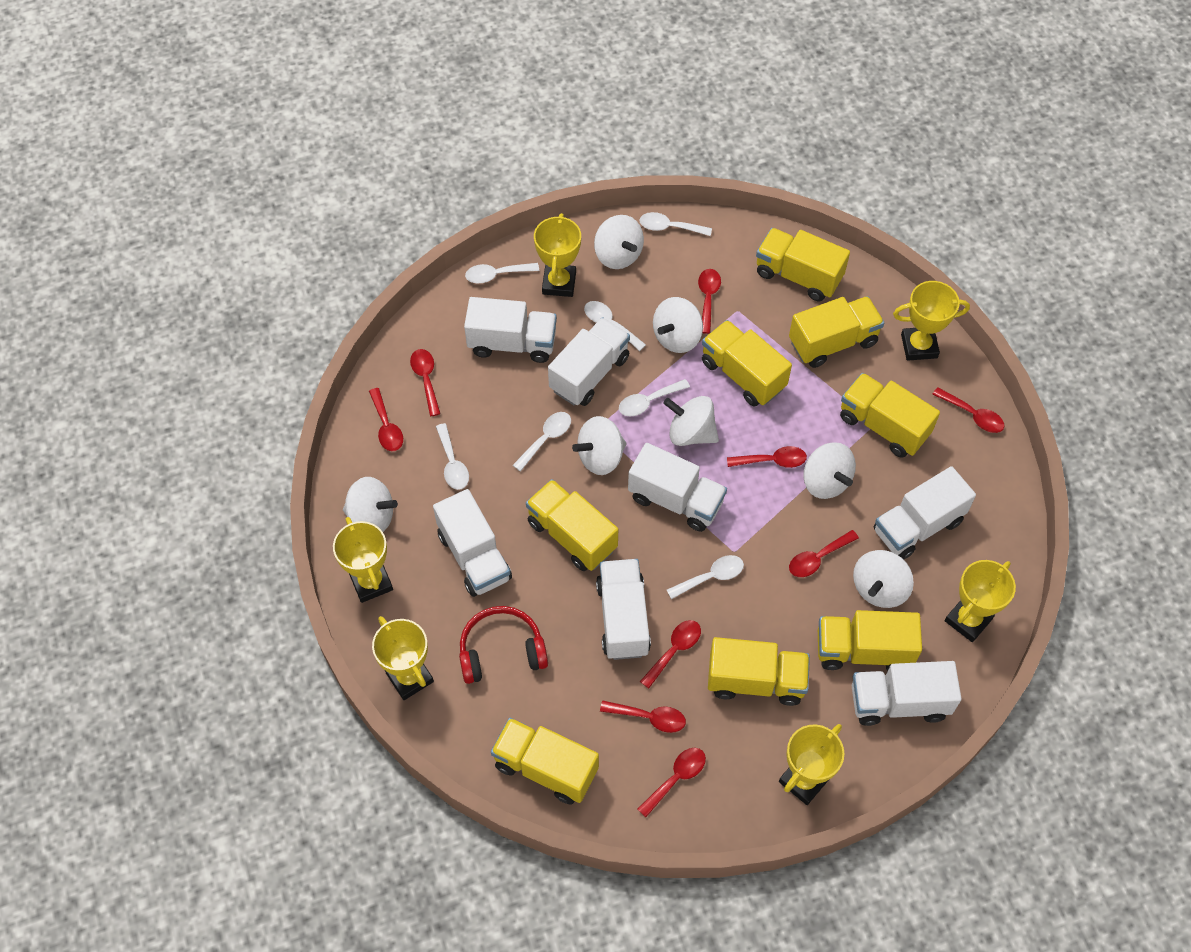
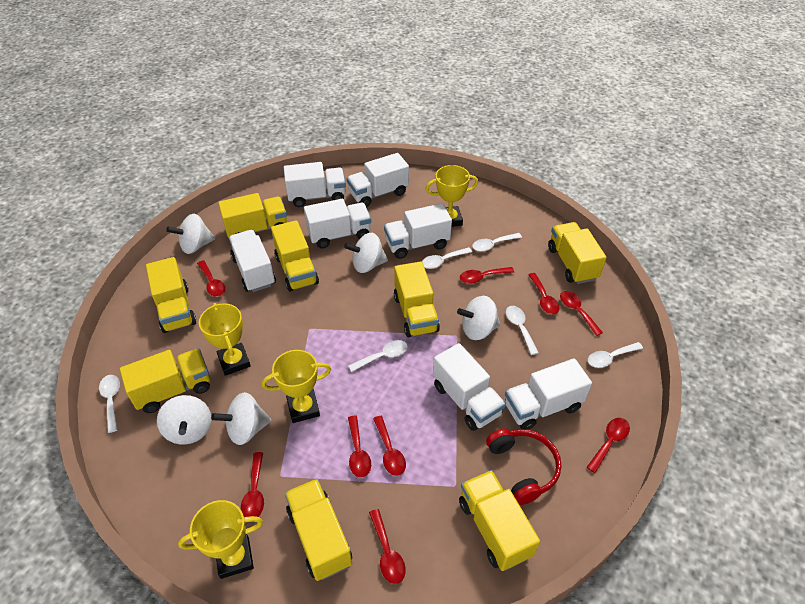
white spinning top: [343,477,398,532] [572,416,627,475] [594,215,644,269] [653,297,703,353] [663,396,719,446] [803,442,856,499] [853,550,914,608] = 7 -> [157,395,212,445] [166,214,215,254] [211,392,272,445] [344,233,388,273] [457,296,501,340] = 5
white spoon: [436,423,469,490] [465,263,539,283] [513,412,571,471] [584,301,646,351] [619,379,690,416] [639,212,712,236] [667,555,744,599] = 7 -> [99,375,120,433] [348,340,408,372] [422,247,472,269] [472,233,522,252] [506,306,539,355] [588,342,643,368] = 6
yellow trophy: [333,517,393,603] [372,616,434,700] [534,213,581,297] [779,724,845,805] [893,281,970,361] [945,560,1016,642] = 6 -> [178,500,263,579] [199,303,251,376] [262,350,331,423] [426,165,478,227] = 4

